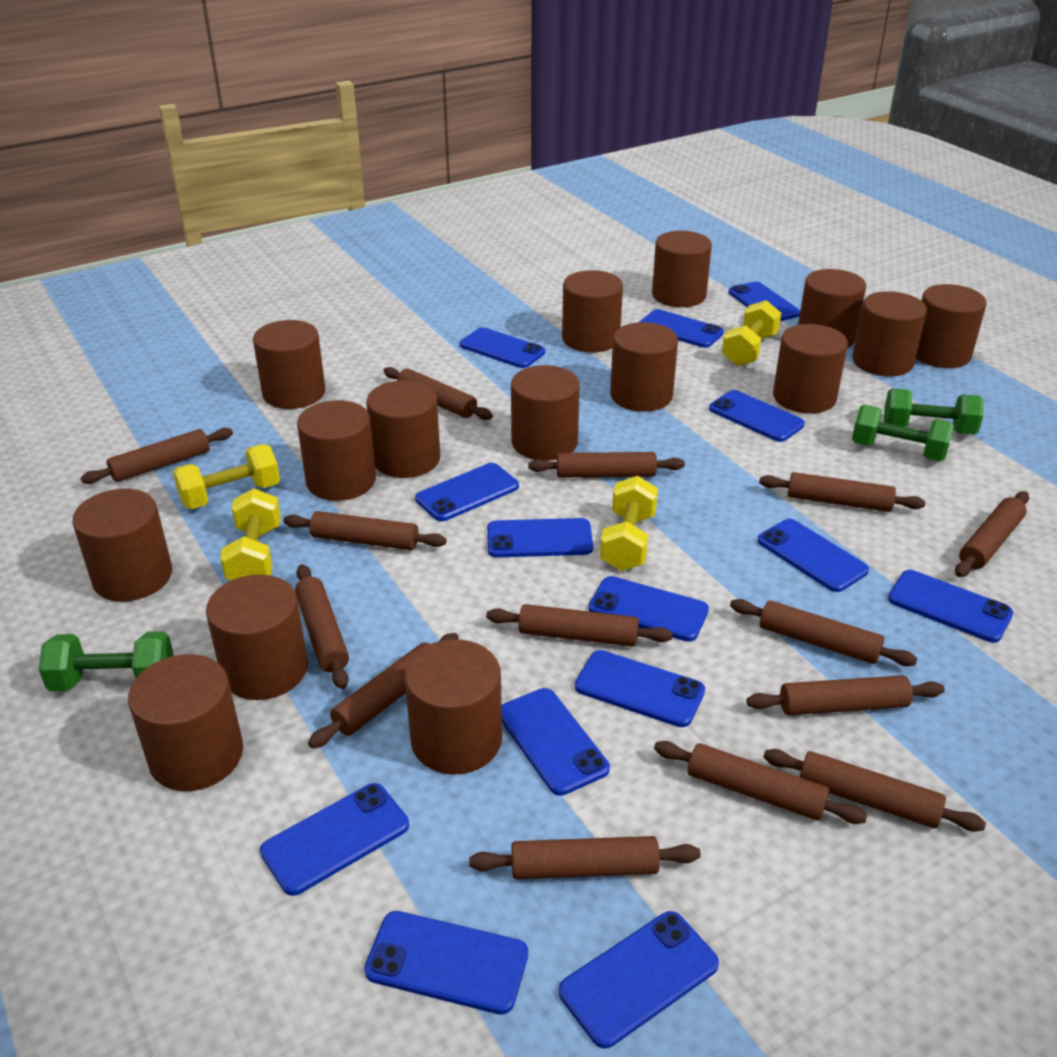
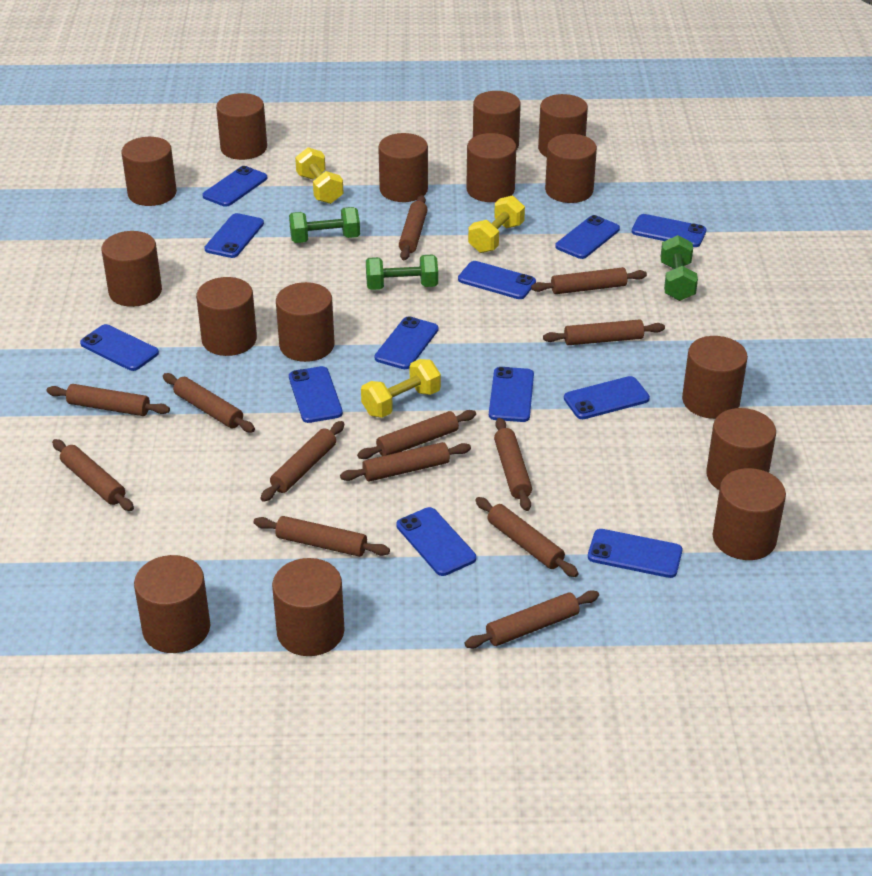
blue phone: [260,783,409,896] [364,911,528,1015] [415,463,519,521] [460,327,545,368] [487,518,593,558] [502,688,610,796] [559,911,719,1048] [575,650,705,727] [588,576,709,642] [639,309,724,348] [709,390,805,442] [729,282,800,321] [758,519,869,592] [888,570,1013,643] = 14 -> [80,324,159,371] [202,166,267,207] [204,213,264,258] [289,366,343,423] [375,316,438,369] [397,507,476,576] [458,261,536,299] [489,367,534,422] [555,215,620,259] [564,376,650,419] [588,529,682,578] [632,214,706,247] = 12
brown rolling pin: [81,428,233,484] [283,511,446,550] [295,564,349,689] [308,633,459,748] [384,367,493,420] [469,836,701,879] [486,604,673,646] [528,452,685,478] [654,741,867,824] [730,599,917,666] [747,675,945,715] [759,472,925,512] [763,749,986,832] [955,491,1029,577] = 14 -> [46,384,170,416] [52,439,134,511] [163,373,255,432] [254,516,390,557] [260,421,344,502] [340,442,471,482] [357,410,476,459] [399,195,427,260] [465,590,599,648] [475,497,579,577] [494,418,532,511] [531,267,647,294] [543,319,665,345] = 13
yellow dumbbell: [173,444,280,509] [220,488,281,580] [600,476,658,571] [722,300,781,366] = 4 -> [295,147,344,204] [361,359,441,418] [468,195,525,253] = 3

